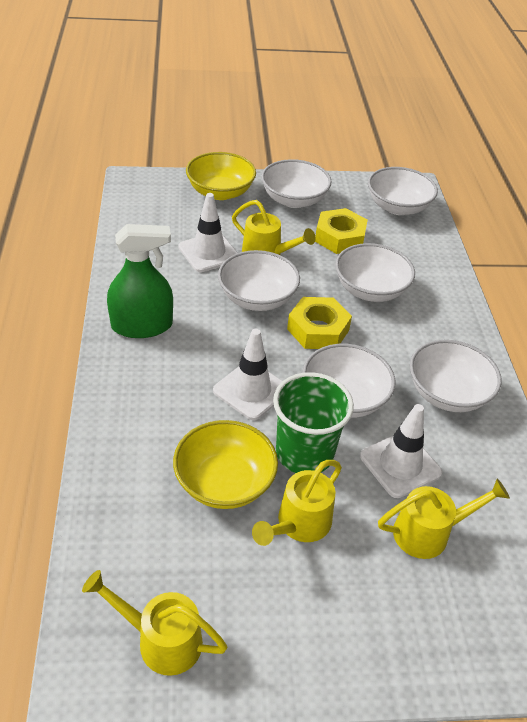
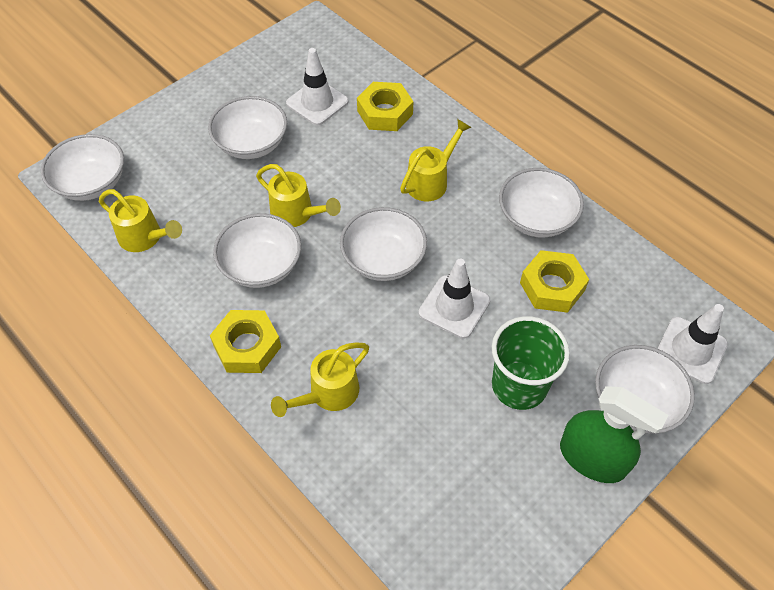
yellow bowl: [173,420,278,509] [186,152,256,200] = 2 -> none = 0
yellow nut: [287,297,352,349] [315,208,368,254] = 2 -> [210,310,281,373] [357,82,413,131] [520,250,589,313] = 3

